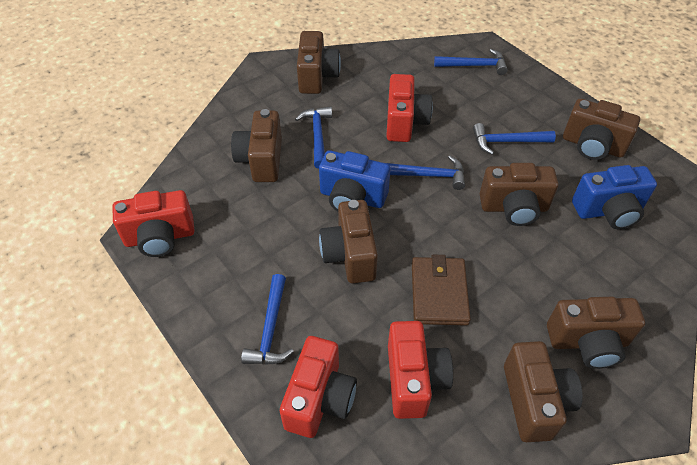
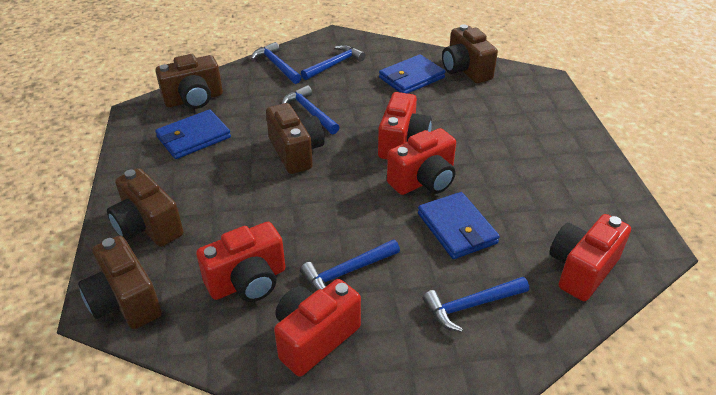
blue camera: [319,150,390,211] [572,165,657,229] = 2 -> none = 0
blue wallet: none = 0 -> [155,110,231,159] [379,54,445,94] [418,192,500,259] = 3
brown camera: [231,109,282,182] [297,31,341,94] [319,200,378,283] [480,163,558,226] [504,341,583,442] [547,297,645,369] [563,99,640,160] = 7 -> [78,236,162,329] [107,168,184,247] [155,54,223,109] [266,103,325,174] [442,24,498,83] = 5
brown wallet: [412,255,471,326] = 1 -> none = 0
red camera: [113,190,195,257] [280,336,357,438] [386,74,433,142] [388,321,453,419] = 4 -> [196,222,285,302] [274,279,361,376] [378,92,432,160] [387,128,456,195] [550,214,631,301] = 5

